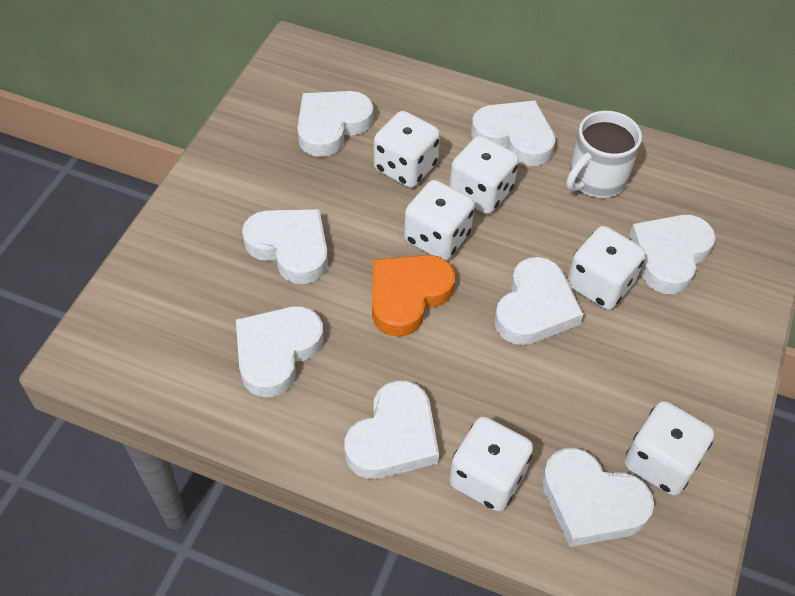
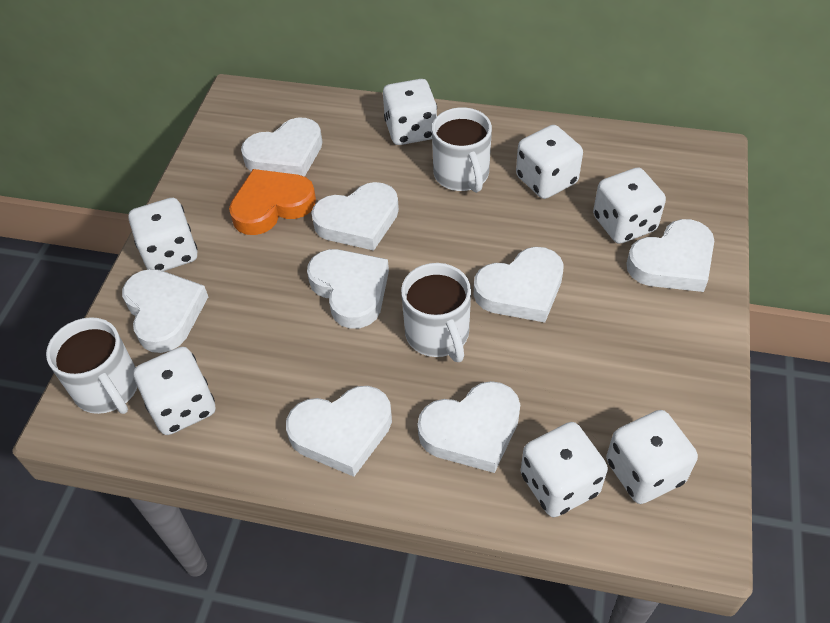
white dice: [374,111,440,188] [404,180,475,260] [449,416,533,512] [450,135,519,214] [567,226,645,310] [625,401,714,496] = 6 -> [129,198,197,271] [134,347,215,435] [383,79,437,145] [516,125,583,199] [520,422,608,517] [593,168,666,244] [606,410,698,504] = 7
white mug: [566,111,642,198] = 1 -> [46,317,138,414] [401,263,471,362] [432,107,492,193] = 3

